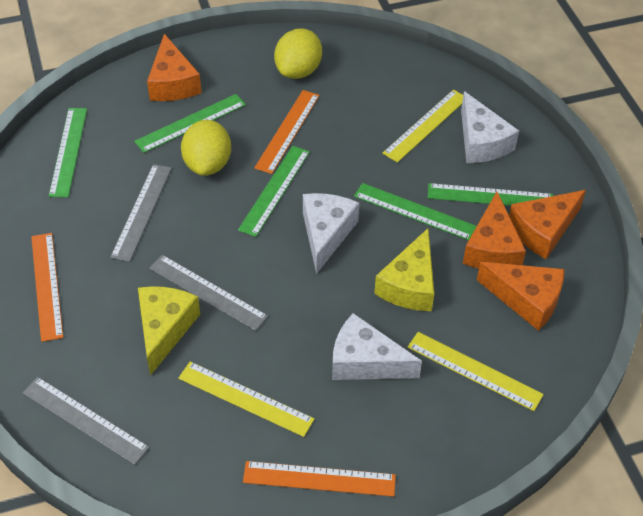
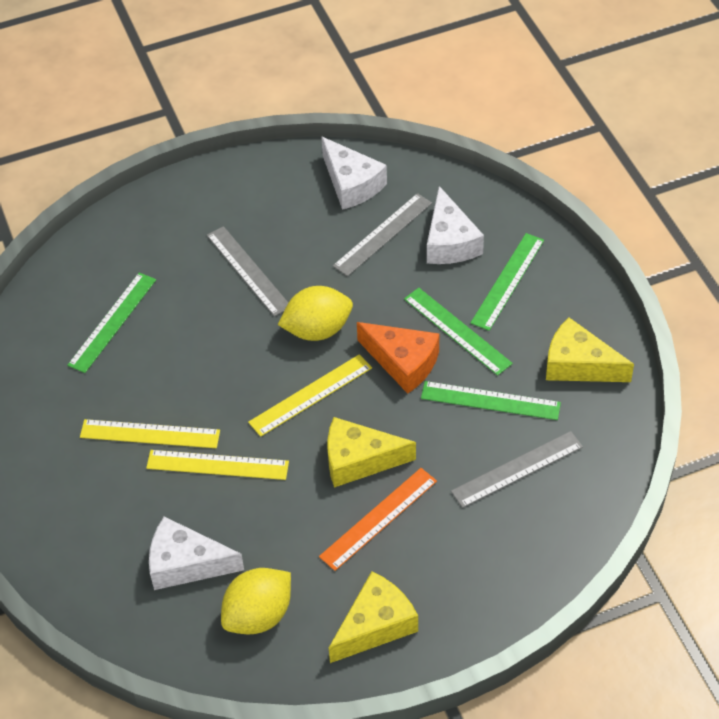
green ruler: [49,108,87,197] [134,94,246,153] [238,146,310,237] [354,183,477,240] [428,183,553,206] = 5 -> [67,272,156,373] [404,288,513,376] [421,381,561,420] [471,233,544,331] = 4
orange cheese: [147,34,202,101] [463,192,526,268] [477,262,564,331] [509,190,586,259] = 4 -> [357,322,439,394] = 1
orange ruler: [31,233,63,342] [243,461,396,497] [254,90,320,174] = 3 -> [319,468,437,571] = 1
yellow cheese: [138,286,200,376] [374,228,434,311] = 2 -> [327,417,416,488] [329,571,418,663] [546,317,634,382] = 3

